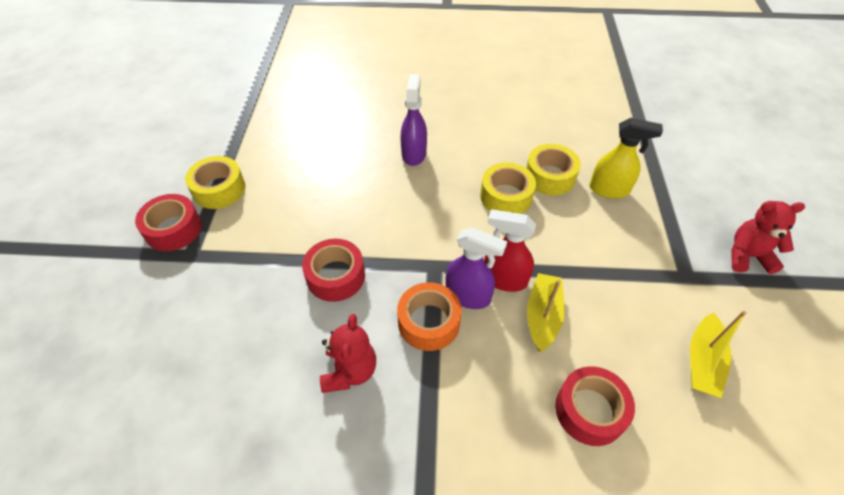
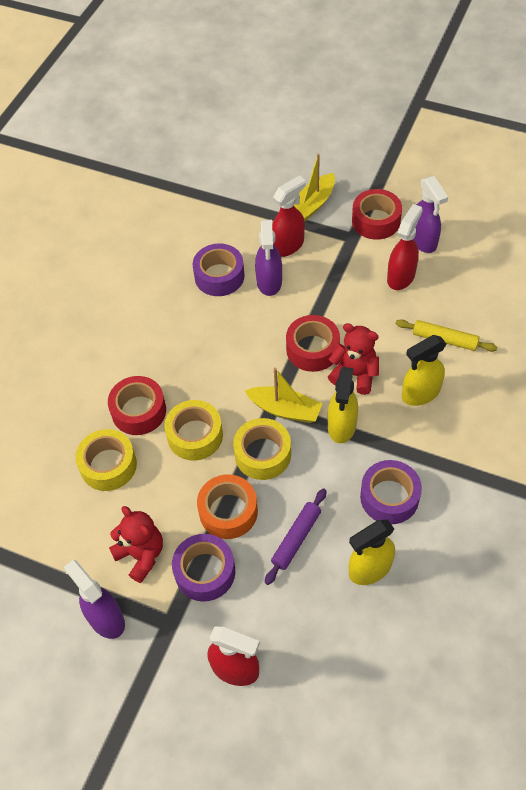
purple rolling pin: none = 0 -> [265,488,327,585] = 1
purple spray bottle: [400,74,427,166] [446,227,507,309] = 2 -> [63,560,125,639] [255,220,282,296] [413,176,448,253] = 3
purple tape: none = 0 -> [172,534,235,602] [193,243,245,296] [360,460,422,524] = 3
red spray bottle: [484,209,536,292] = 1 -> [207,627,260,686] [272,175,306,257] [387,204,423,290] = 3
yellow rolling pin: none = 0 -> [395,319,498,352] = 1
yellow spray bottle: [589,118,663,198] = 1 -> [327,367,358,443] [349,519,395,585] [402,335,446,406] = 3

